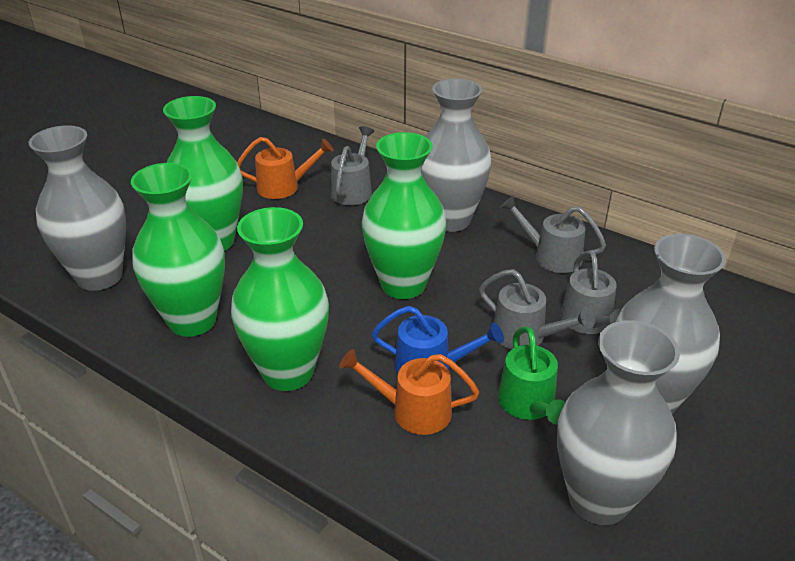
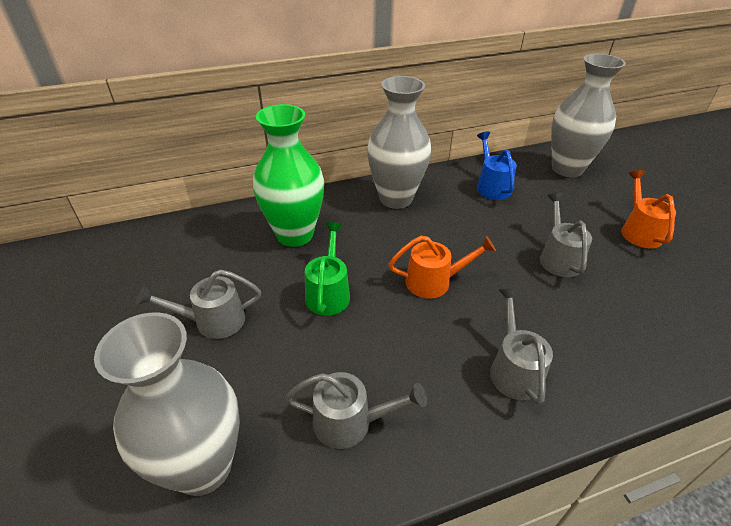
green vase: [131,163,225,337] [163,96,243,251] [231,207,329,391] [361,132,446,299] = 4 -> [253,104,324,247] = 1
grey vase: [29,125,126,291] [421,78,492,232] [557,320,680,525] [616,234,726,414] = 4 -> [94,312,240,496] [367,76,431,209] [551,54,626,177] = 3

